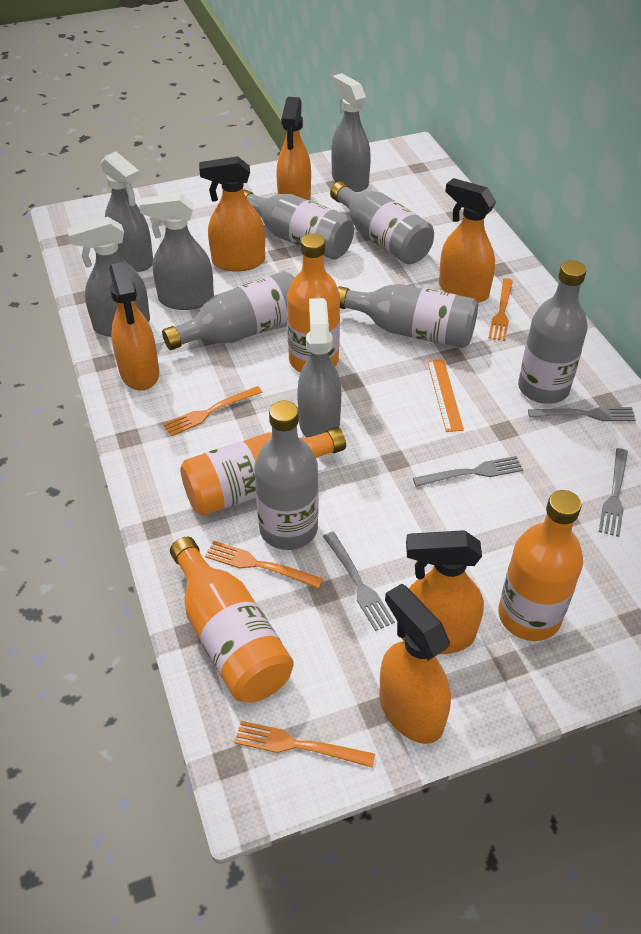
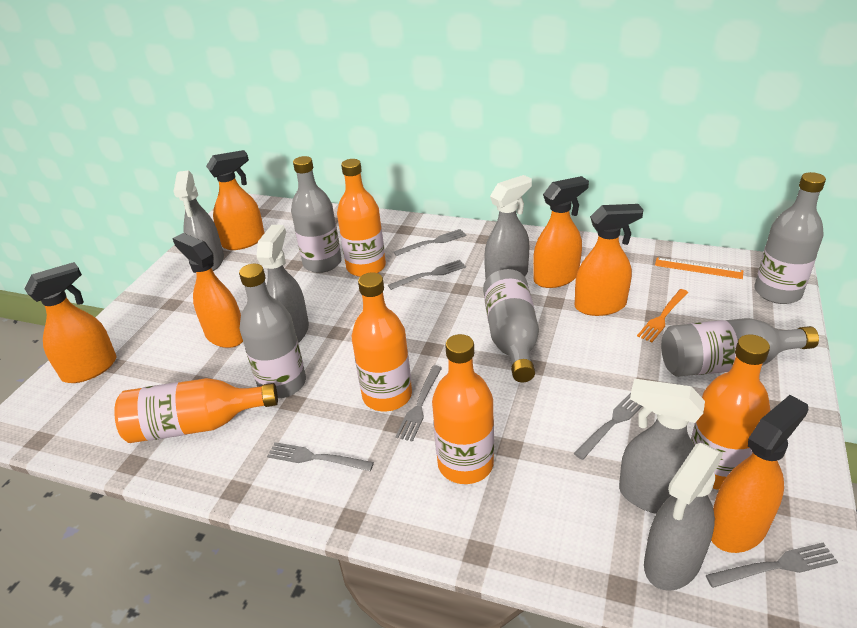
grey bottle: [162,271,294,350] [244,190,354,260] [254,401,318,550] [330,181,434,264] [337,284,478,348] [518,260,587,404] = 6 -> [239,264,306,399] [291,156,342,273] [483,269,539,383] [661,318,819,377] [755,172,826,304] = 5
grey fork: [323,532,395,631] [413,456,523,487] [528,407,636,421] [599,448,628,537] = 4 -> [267,442,374,471] [388,260,466,290] [394,229,467,256] [395,365,442,442] [574,393,642,460] [706,543,838,588] = 6
orange bottle: [170,537,294,703] [180,427,346,516] [287,233,340,372] [498,490,583,641] = 4 -> [114,378,278,443] [337,159,386,277] [352,272,412,411] [432,334,494,484] [691,334,770,490] = 5
orange fork: [163,386,263,436] [205,541,323,589] [234,721,375,768] [489,278,513,341] = 4 -> [637,289,688,342] = 1

